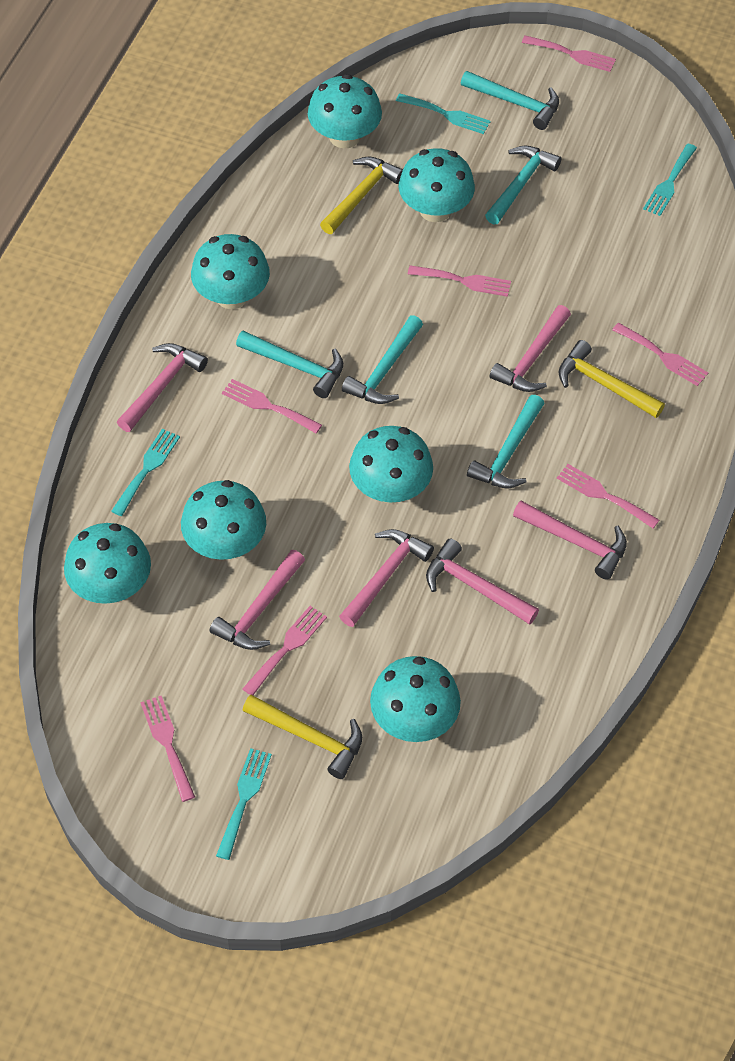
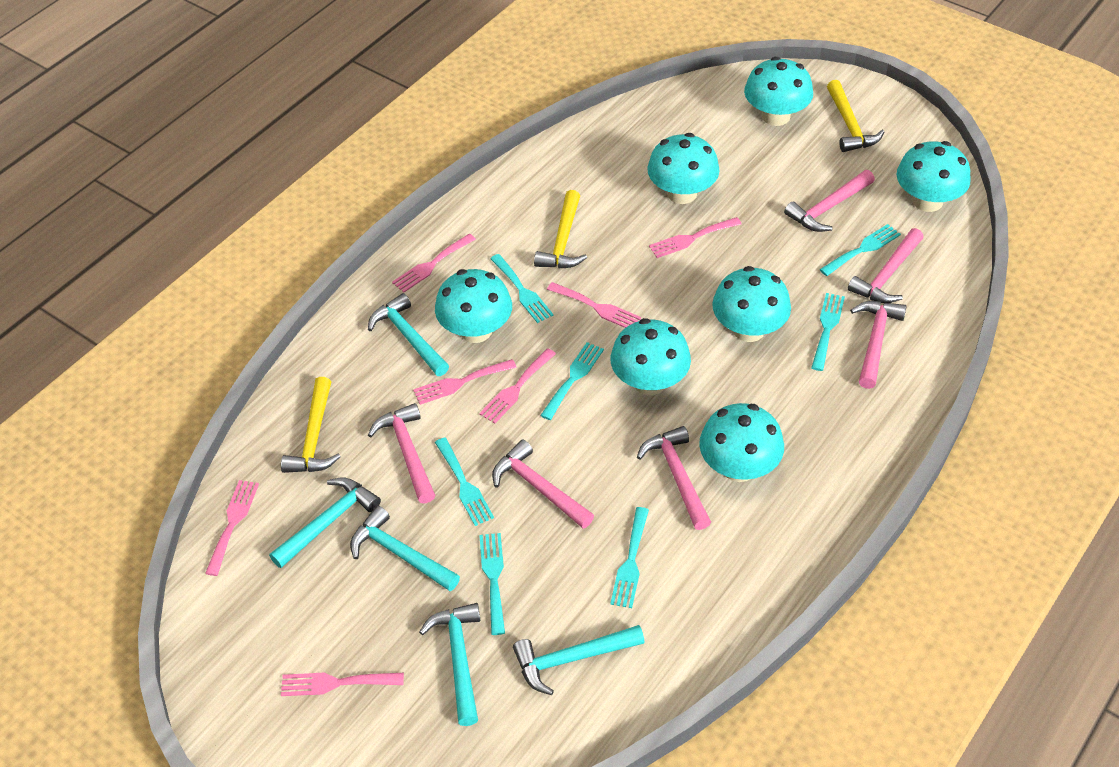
turquoise fork: [111,429,180,516] [216,748,272,860] [396,94,491,134] [643,144,697,216] = 4 -> [435,438,494,526] [479,533,505,635] [490,254,553,323] [540,342,604,420] [610,507,649,608] [811,293,845,371] [820,224,901,276] = 7

